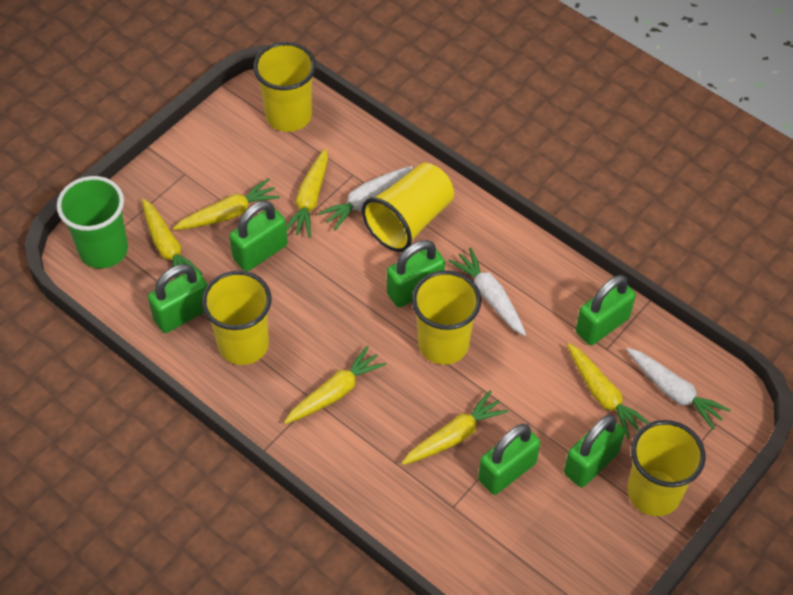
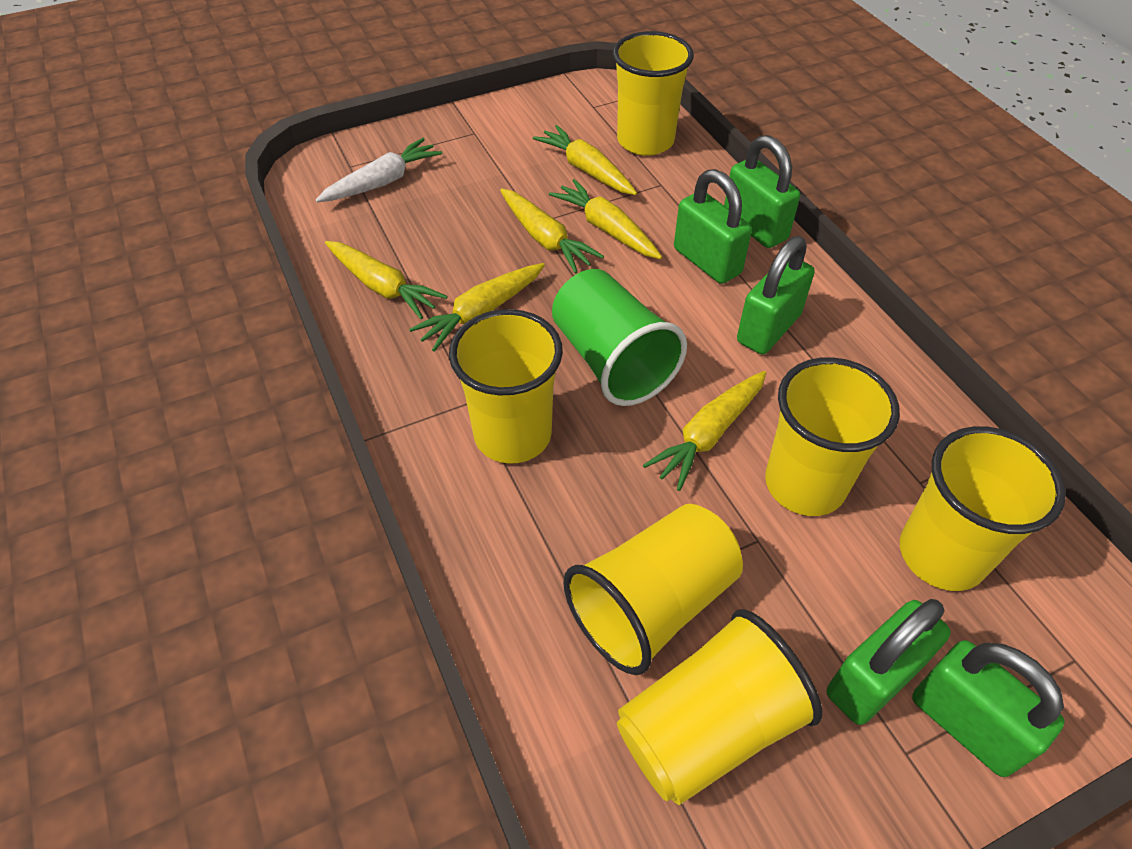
green padlock: [148,264,207,333] [229,201,288,271] [387,240,445,308] [478,424,540,495] [564,415,625,487] [576,275,636,345] = 6 -> [674,169,752,284] [724,135,800,248] [737,236,815,354] [827,599,951,725] [912,640,1065,777] = 5
white carrot: [318,166,413,231] [448,248,526,336] [626,348,731,430] = 3 -> [316,138,442,202] = 1
yellow cup: [202,271,272,365] [253,42,316,132] [362,163,454,252] [412,270,481,365] [627,420,706,516] = 5 -> [449,309,563,464] [563,504,743,675] [613,31,694,156] [617,609,822,805] [765,357,900,516] [900,426,1066,591] = 6

